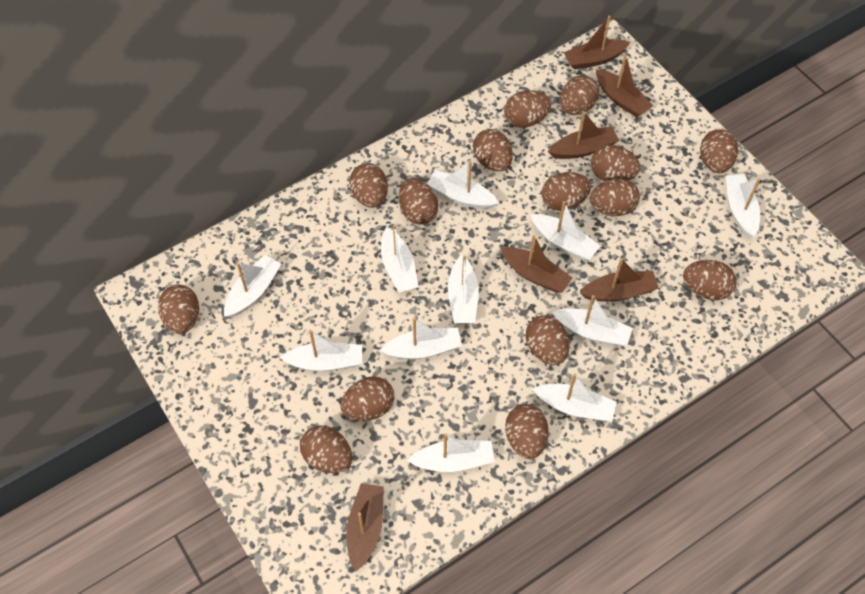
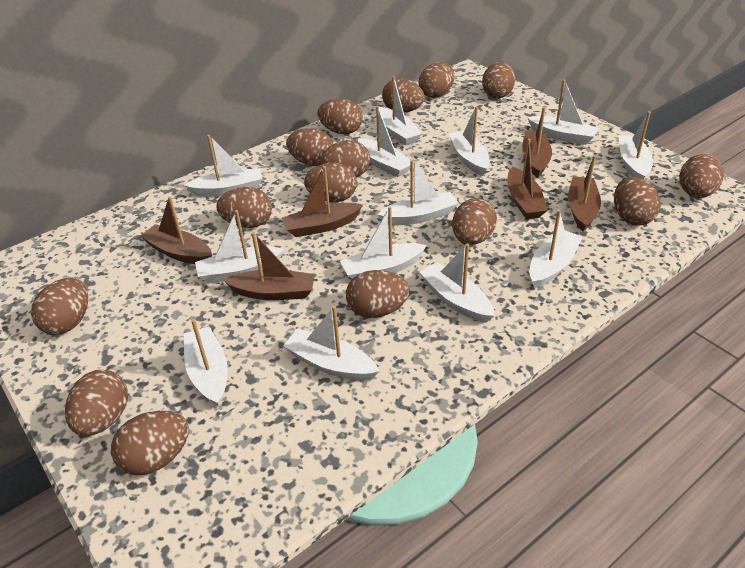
white boat: [224,255,281,317] [280,330,362,371] [379,317,462,359] [381,224,418,293] [407,433,495,472] [427,161,499,209] [448,255,479,323] [530,201,600,260] [532,373,617,421] [552,295,633,346] [725,174,761,238] = 11 -> [184,135,262,197] [184,319,228,406] [195,210,284,283] [283,306,379,381] [340,207,427,279] [358,106,410,177] [377,160,459,225] [379,76,422,146] [419,244,495,323] [449,107,490,176] [527,80,599,145] [530,210,582,289] [619,111,653,179] = 13

